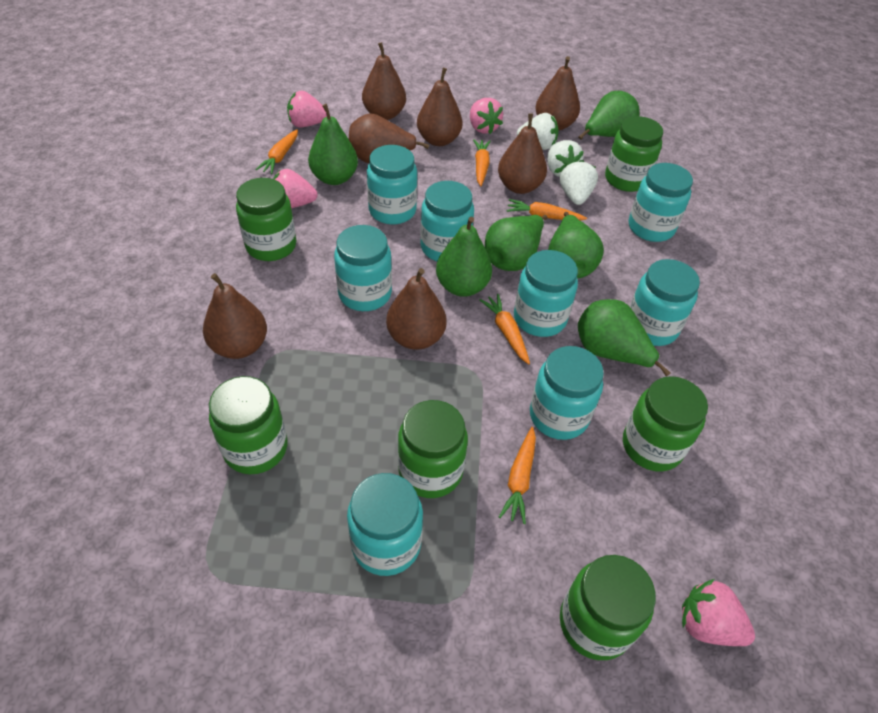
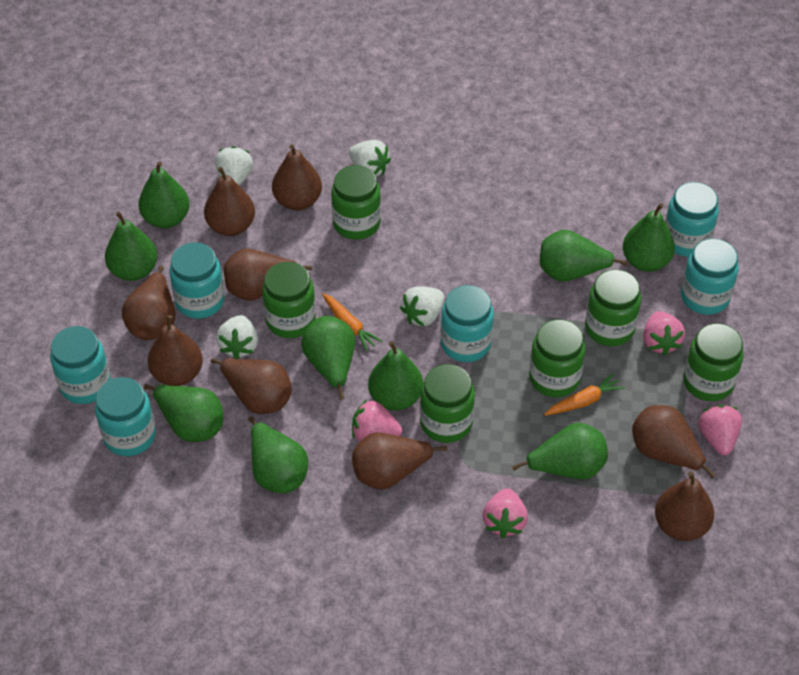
brown pear: [203,273,267,359] [349,113,429,163] [362,42,406,120] [386,268,447,350] [417,68,463,146] [498,113,547,194] [535,56,580,131] = 7 -> [122,266,175,340] [147,315,203,386] [204,167,255,236] [211,358,292,414] [223,249,312,301] [272,144,322,210] [352,432,447,490] [632,405,716,479] [655,471,714,541] = 9
green pear: [308,104,358,185] [436,217,492,297] [485,215,547,271] [548,212,604,279] [578,91,639,140] [578,299,670,376] = 6 -> [105,211,157,281] [139,161,190,228] [144,384,224,442] [248,416,308,493] [301,316,355,400] [368,341,423,411] [512,423,608,480] [540,230,628,282] [623,203,675,272] = 9
orange carrot: [255,129,298,174] [473,139,490,186] [479,294,530,364] [499,427,536,524] [506,199,587,221] = 5 -> [322,293,382,352] [544,373,625,416] = 2
turquoise jar: [334,225,392,311] [347,473,423,576] [367,145,417,225] [420,181,474,261] [514,250,578,337] [530,346,604,440] [629,163,693,242] [629,259,700,346] = 8 -> [50,326,111,404] [95,377,156,456] [169,242,225,319] [440,285,494,362] [665,182,719,257] [681,239,739,315] = 6
white strawberry: [517,113,559,150] [547,140,584,177] [560,160,598,205] = 3 -> [215,146,253,186] [216,315,258,359] [349,140,391,177] [400,286,444,326] = 4

